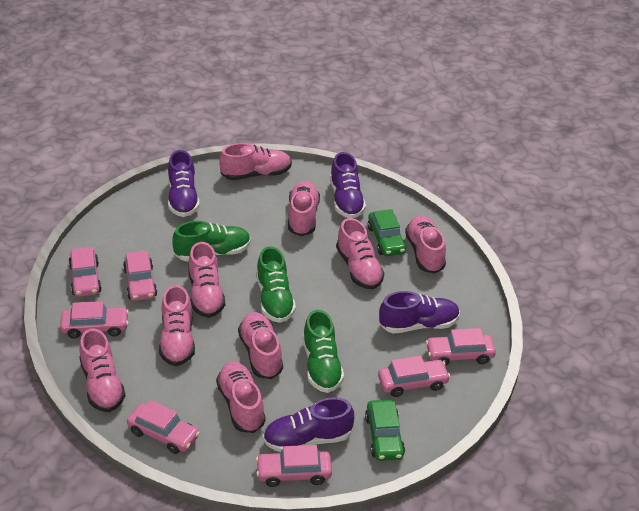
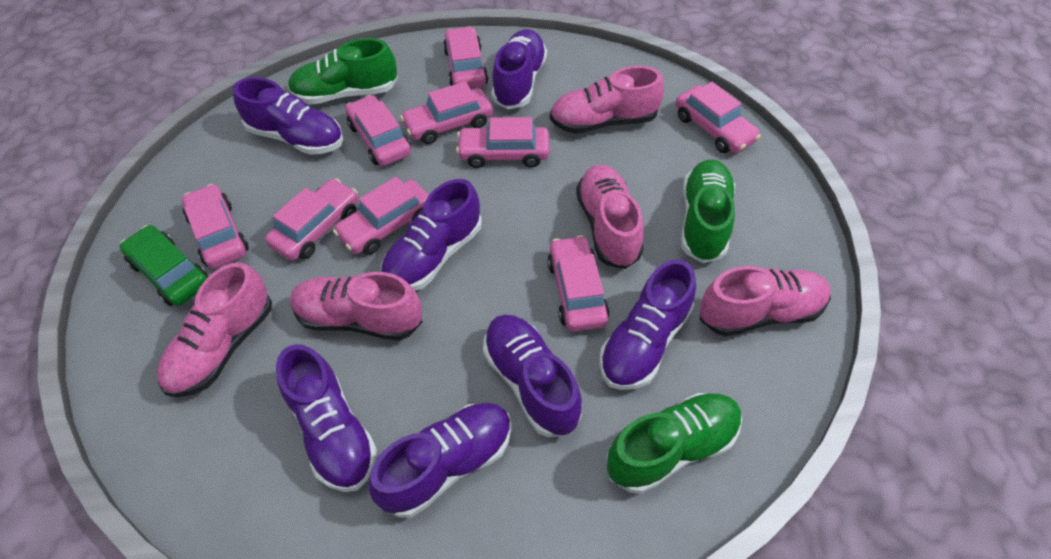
green car: [365,400,405,461] [368,209,406,256] = 2 -> [119,225,208,306] = 1
pink car: [60,301,129,339] [69,247,102,297] [123,251,157,301] [127,400,200,454] [256,445,332,487] [378,356,450,397] [426,328,496,366] = 7 -> [182,184,249,269] [265,178,358,261] [333,177,429,255] [345,95,411,166] [400,81,493,144] [443,27,488,89] [456,117,550,168] [547,235,610,332] [675,82,761,153] = 9
pink shoe: [79,328,125,412] [159,285,195,366] [188,242,225,318] [216,362,266,433] [219,143,292,180] [238,312,283,379] [288,181,320,236] [336,218,384,289] [405,215,446,274] = 9 -> [157,262,272,397] [290,272,422,341] [550,66,664,134] [576,165,644,269] [700,266,831,336] = 5
purple shoe: [168,150,199,217] [263,397,354,452] [330,152,366,218] [379,291,460,334] = 4 -> [233,77,343,155] [276,344,377,492] [368,403,512,518] [381,179,482,291] [483,314,582,437] [491,29,547,110] [599,260,696,390] = 7

